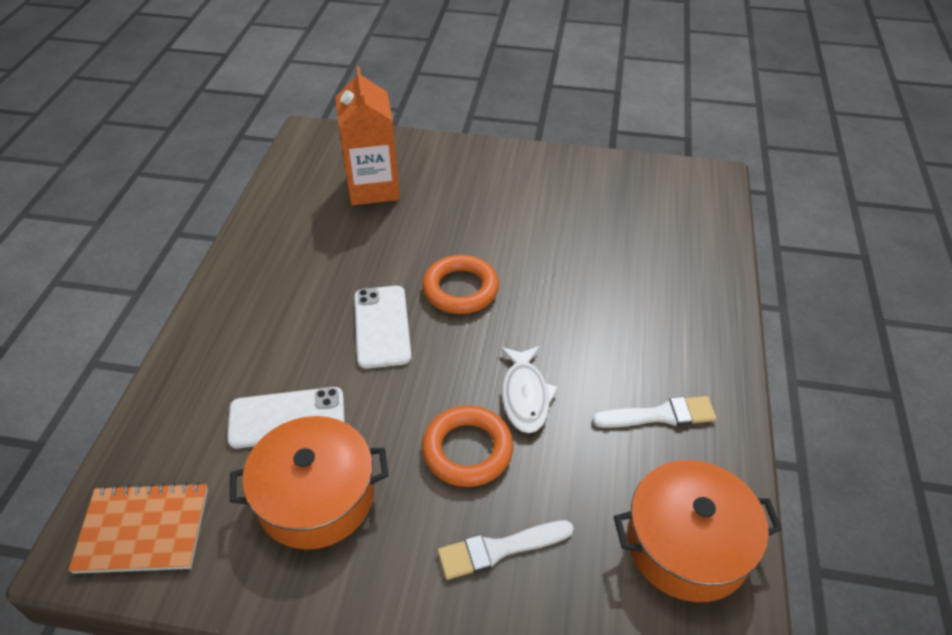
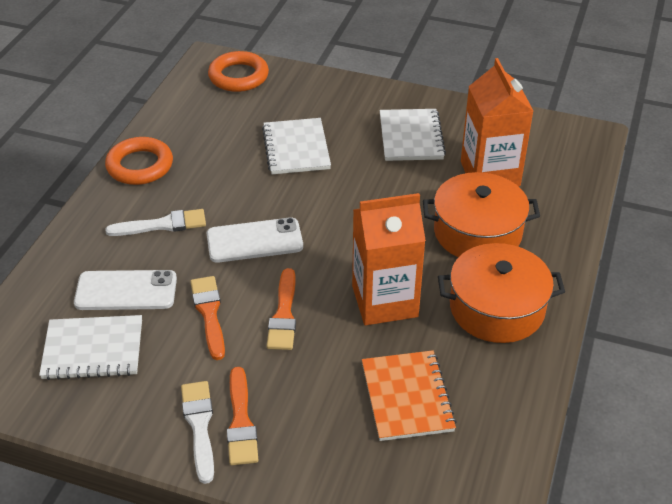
orange brush: none = 0 -> [190,276,225,360] [227,367,258,465] [267,268,296,350] = 3
orange carton: [335,66,400,205] = 1 -> [352,193,426,325] [461,58,533,186] = 2
white fish: [501,346,558,433] = 1 -> none = 0
white notebook: none = 0 -> [39,315,142,380] [262,118,331,174] [380,109,446,161] = 3

